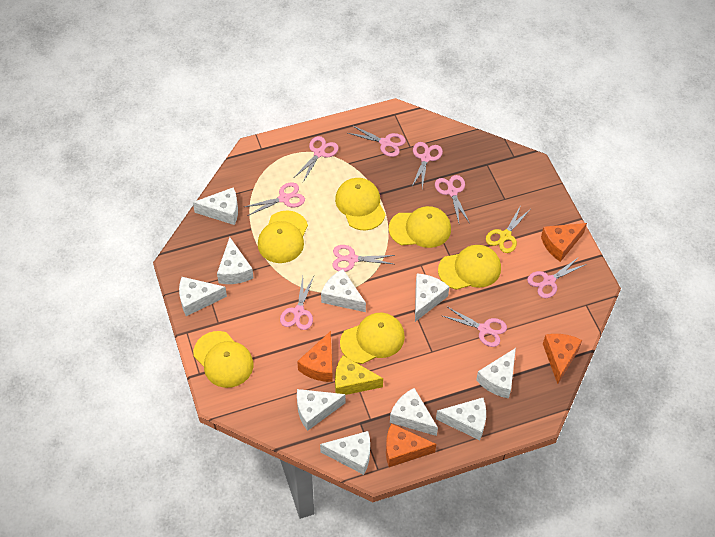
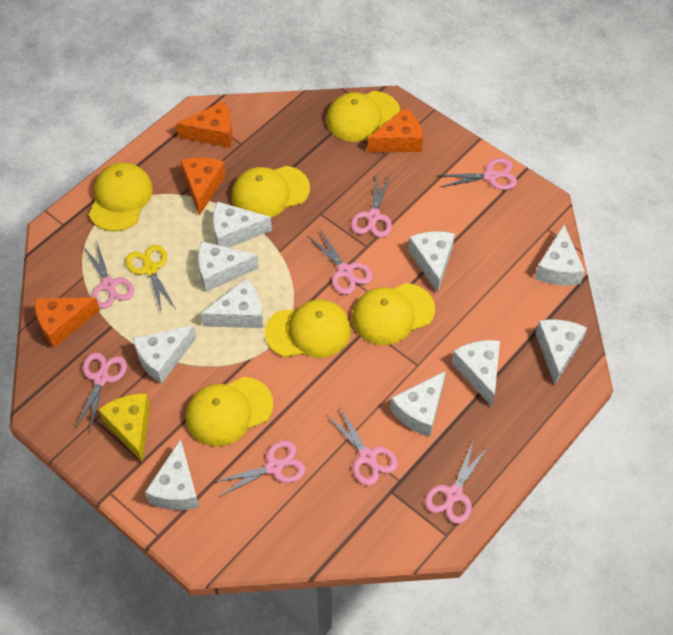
pink scissors: [245,182,305,216] [280,276,314,330] [295,136,339,182] [332,245,395,272] [348,125,406,157] [412,142,443,188] [435,175,469,223] [443,306,507,347] [527,257,586,298] = 9 -> [75,353,127,430] [83,240,134,309] [214,441,306,497] [308,229,373,295] [327,406,398,485] [351,175,392,238] [425,442,488,524] [437,158,517,190] = 8

